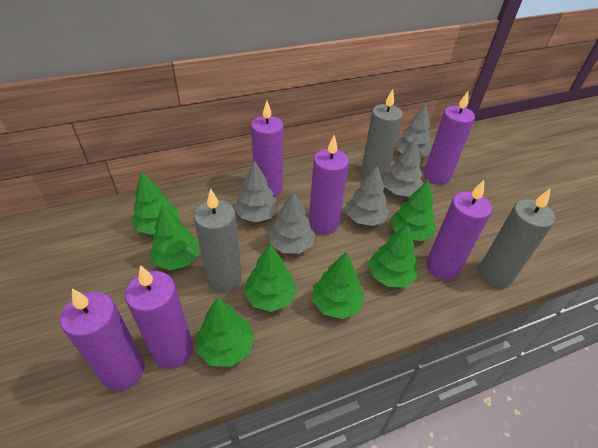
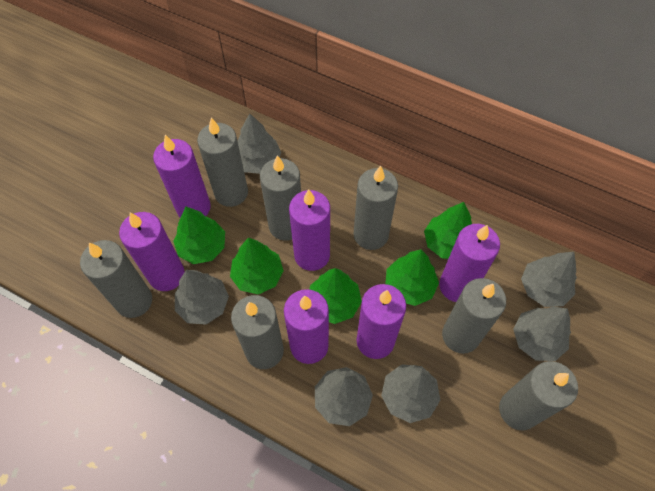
green tree: [131,171,178,235] [149,204,199,270] [196,298,255,367] [244,244,297,312] [312,252,365,319] [368,223,417,288] [391,180,436,241] = 7 -> [173,207,225,264] [230,238,284,295] [309,268,362,324] [385,250,439,306] [424,202,472,259] = 5
grey candle: [194,188,242,292] [361,89,403,182] [478,188,555,288] = 3 -> [80,240,152,318] [197,118,248,207] [231,295,284,369] [260,155,301,241] [354,166,398,250] [442,278,506,354] [499,361,578,430] = 7
grey tree: [234,160,279,222] [269,191,315,254] [346,166,389,226] [383,139,424,197] [396,104,432,158] = 5 -> [175,270,229,324] [237,113,281,174] [315,367,373,426] [381,364,440,423] [513,307,571,361] [521,252,577,307] = 6

